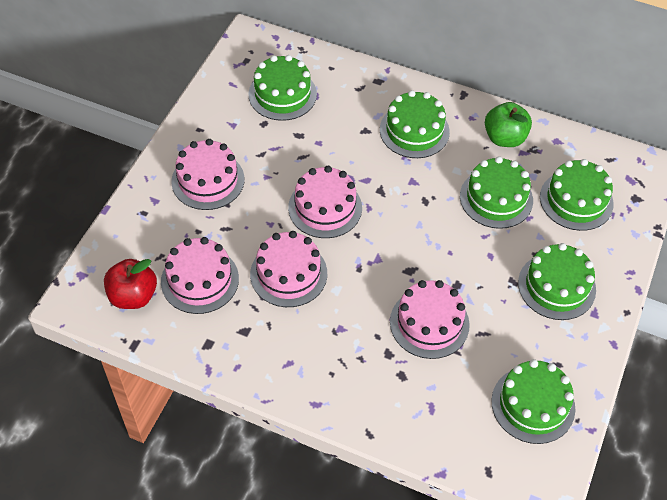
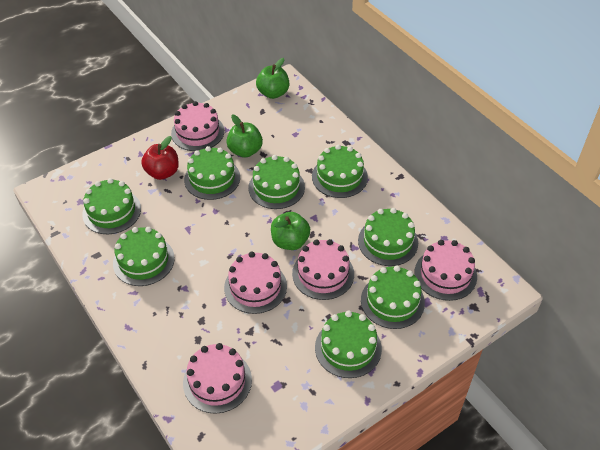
green apple: [485,102,532,147] = 1 -> [226,114,263,158] [256,58,289,99] [271,212,310,250] = 3
green cake: [249,55,317,121] [380,90,450,158] [460,156,533,229] [492,359,575,444] [518,243,596,320] [540,159,614,231] = 6 -> [82,178,141,234] [113,227,175,286] [184,146,240,200] [248,155,305,209] [312,145,368,198] [315,311,382,378] [358,208,418,266] [361,265,425,329] = 8

